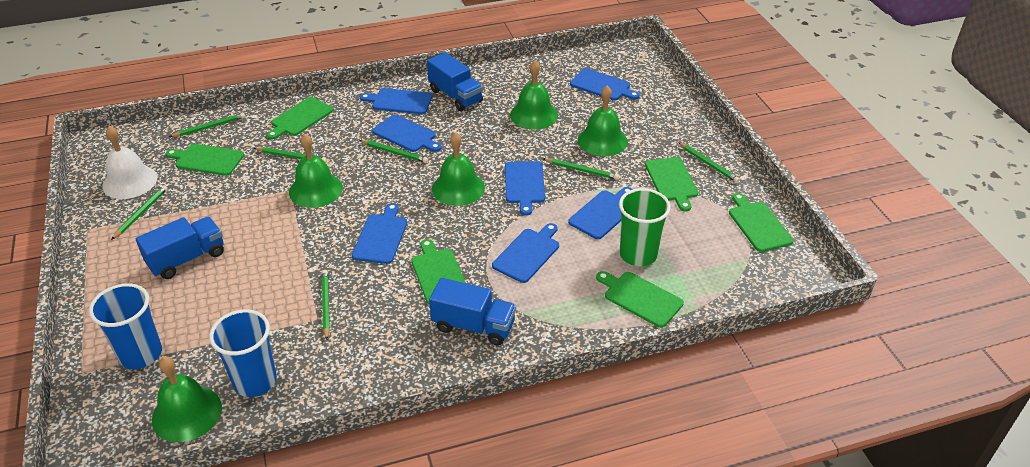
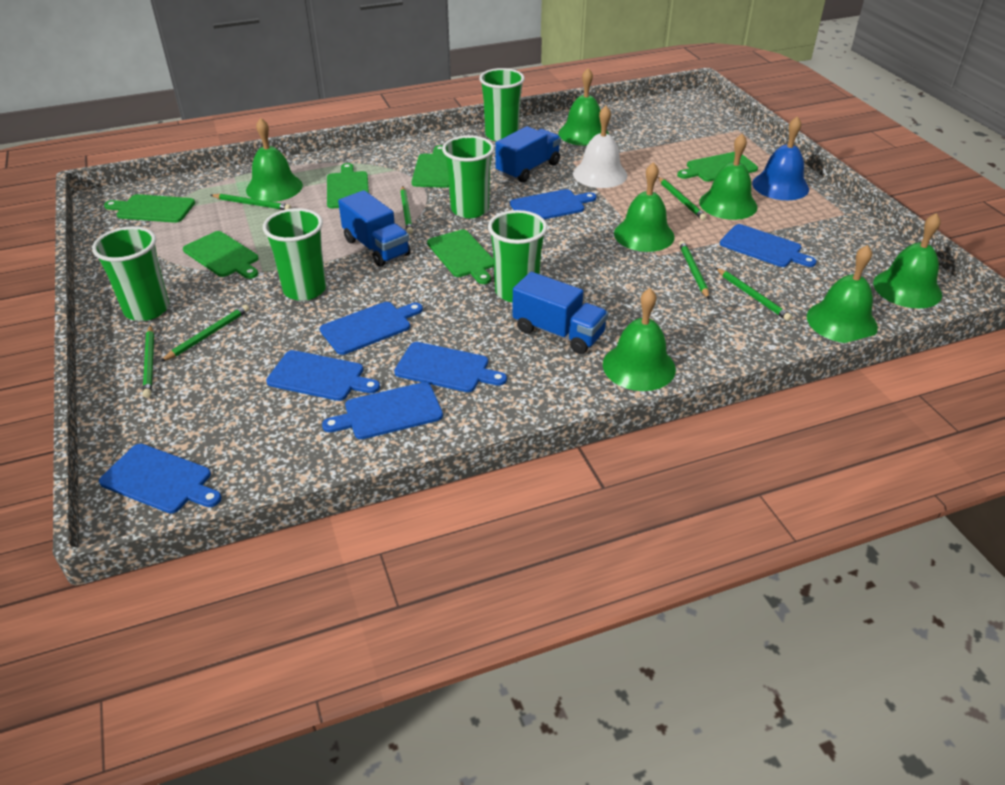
blue bell: none = 0 -> [752,116,809,200] = 1
blue cup: [89,283,162,369] [209,309,277,397] = 2 -> none = 0
green bell: [152,356,222,442] [289,134,343,208] [432,132,485,206] [510,61,558,130] [578,86,628,156] = 5 -> [246,118,303,202] [558,68,609,146] [603,288,676,391] [614,162,675,252] [699,133,757,220] [807,245,878,343] [873,213,942,309] = 7
green cup: [619,188,671,266] = 1 -> [92,226,169,321] [263,208,326,301] [442,135,494,218] [479,68,525,142] [488,210,547,303] = 5

